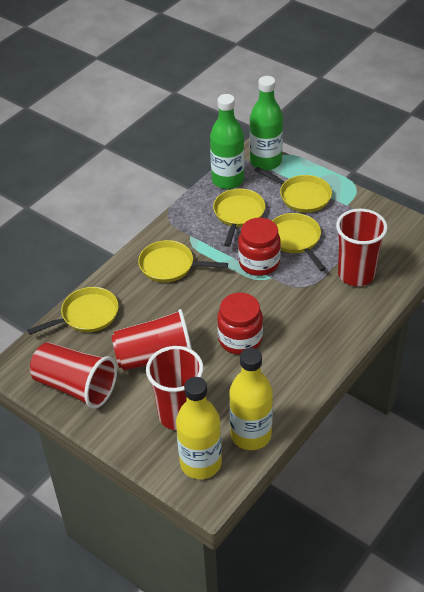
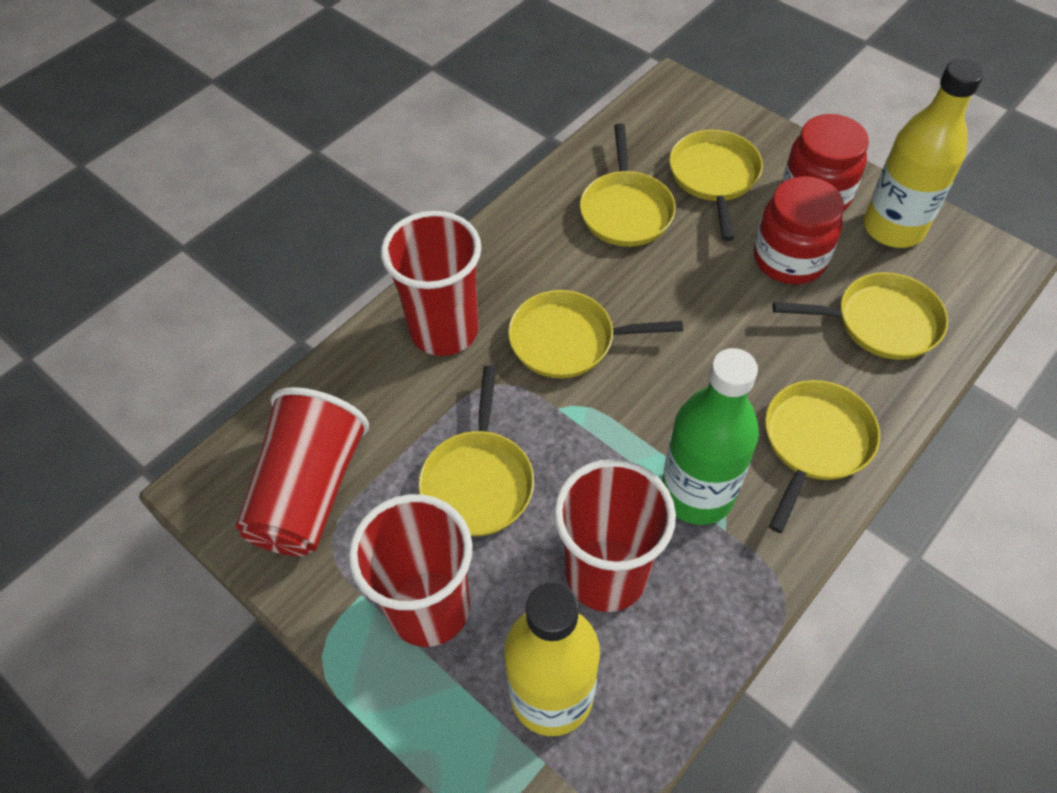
green bottle: [210,94,244,189] [250,76,283,171] = 2 -> [662,348,759,525] = 1
yellow pan: [27,287,119,335] [138,240,228,283] [213,188,265,247] [255,167,332,213] [272,213,326,271] = 5 -> [418,365,534,536] [508,290,683,379] [580,123,676,247] [669,130,763,241] [765,380,880,533] [773,272,948,360] = 6

